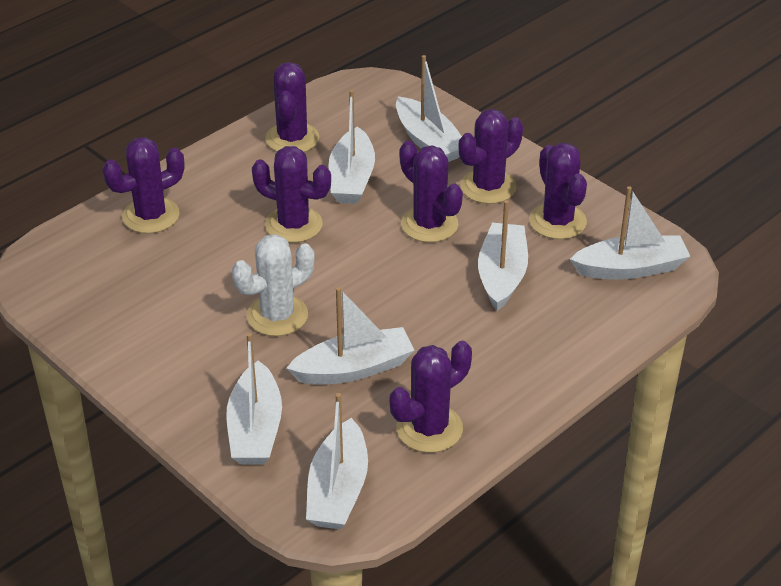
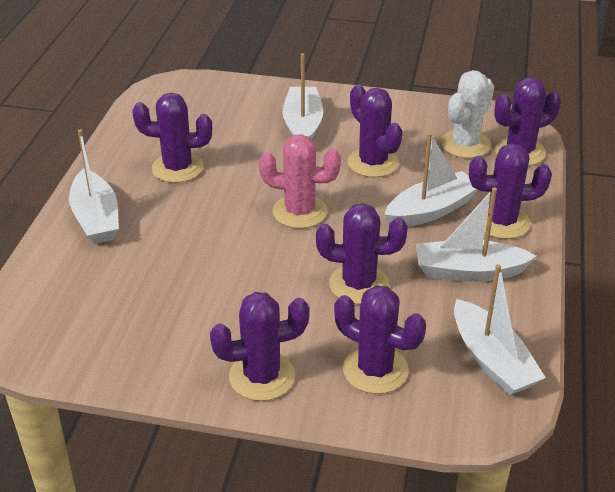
pink cactus: none = 0 -> [259,134,341,229] = 1
white boat: [226,333,282,465] [286,287,415,385] [306,393,368,530] [328,90,375,204] [396,55,462,162] [478,200,528,311] [570,186,690,280] = 7 -> [69,129,119,244] [283,53,323,139] [384,133,478,227] [416,187,536,282] [454,264,546,395] = 5

